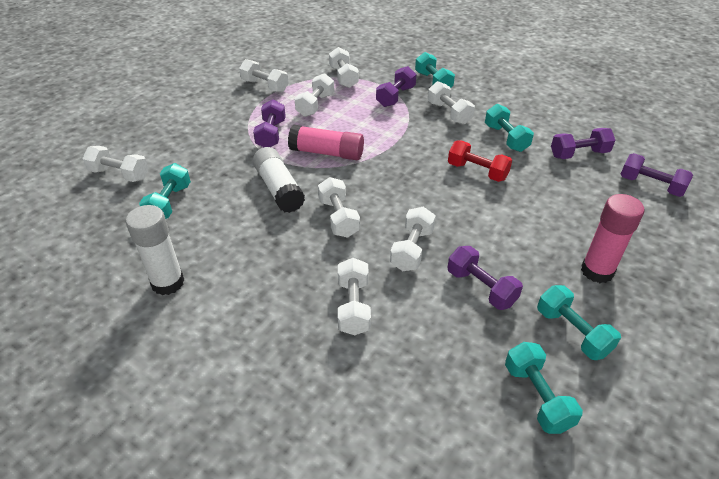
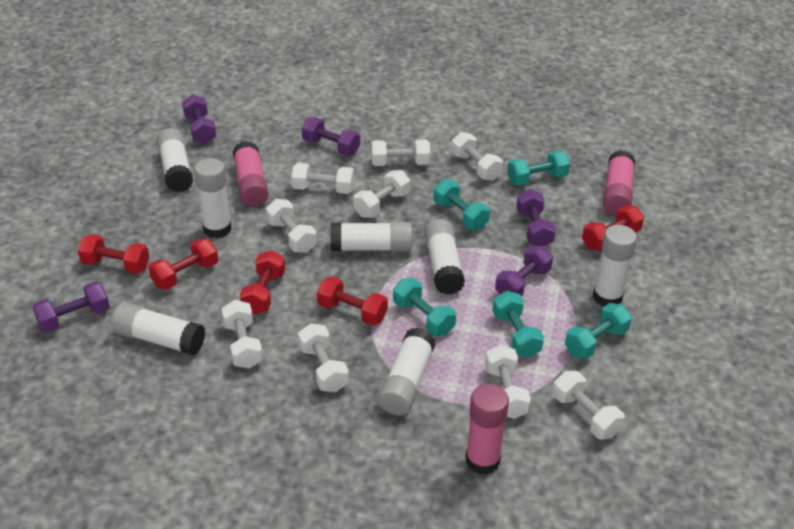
pink glue stick: [288,125,364,160] [581,194,644,283] = 2 -> [233,141,269,207] [466,384,509,475] [603,150,635,216] = 3
red dumbbell: [448,140,512,182] = 1 -> [78,234,149,274] [149,238,218,290] [240,250,285,314] [317,276,388,326] [582,205,644,251] = 5
white dumbbell: [82,146,149,182] [239,59,289,92] [294,73,334,117] [318,177,360,238] [329,47,359,88] [338,258,371,335] [390,207,436,271] [428,81,475,125] = 8 -> [222,300,263,368] [266,199,317,253] [291,163,354,194] [298,323,349,392] [354,170,410,218] [371,139,430,166] [451,132,503,181] [485,345,531,419] [552,371,625,440] = 9
white glue stick: [126,205,184,295] [253,147,305,213] = 2 -> [111,302,205,356] [157,128,193,192] [194,158,231,238] [331,222,412,252] [378,328,436,415] [424,219,465,294] [593,225,637,306] = 7

